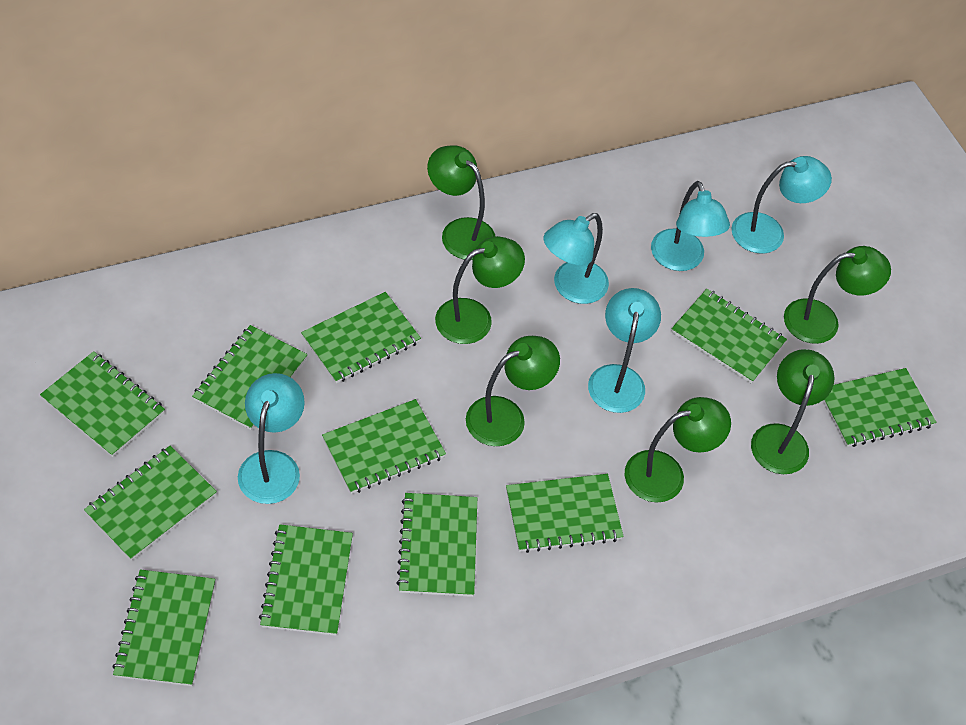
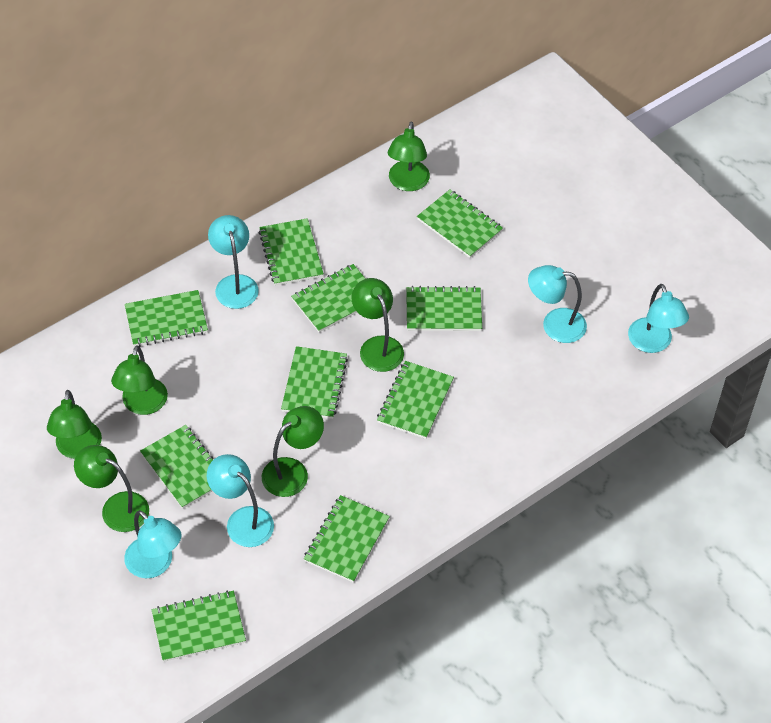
green notebook: [40,351,165,457] [84,446,217,561] [112,569,215,686] [192,325,307,430] [259,524,353,636] [301,292,421,384] [322,399,446,494] [396,493,477,597] [506,474,624,553] [671,289,787,384] [823,368,936,447] = 11 -> [125,290,208,347] [140,425,213,509] [152,590,246,662] [259,218,324,286] [281,346,348,419] [291,264,366,332] [304,495,390,583] [377,361,454,439] [406,286,482,331] [417,189,503,258] = 10

